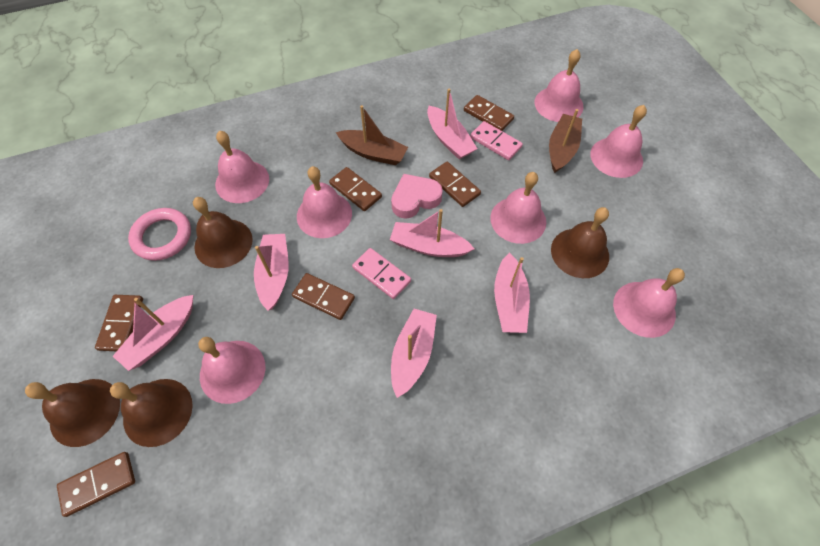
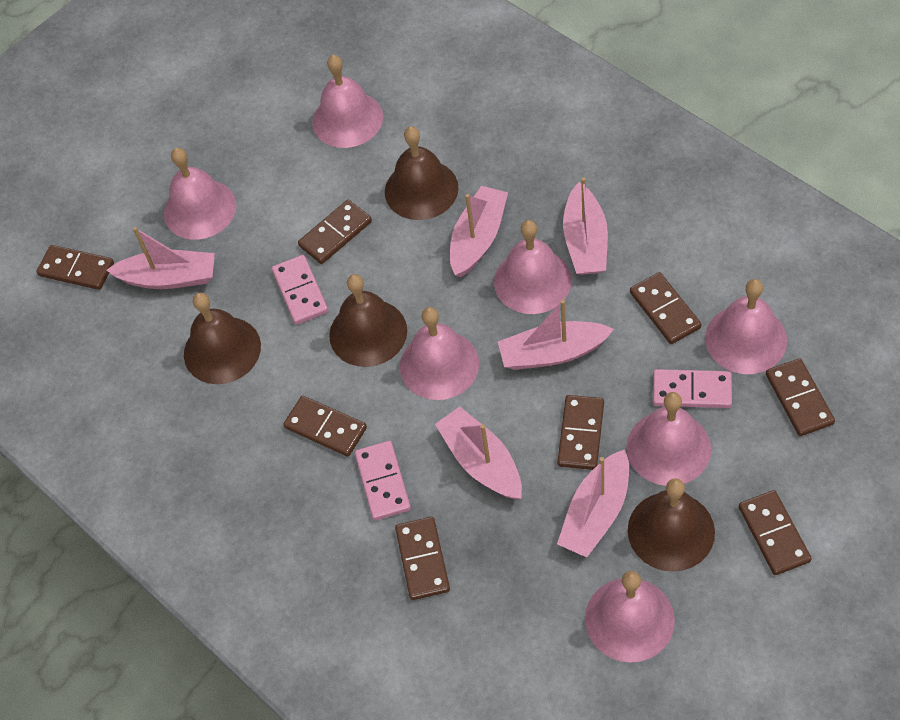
brown boat: [336,105,408,165] [549,109,582,173] = 2 -> none = 0
brown domino: [57,452,135,517] [95,295,143,351] [292,273,355,320] [329,167,382,211] [429,162,481,207] [464,95,514,131] = 6 -> [36,245,114,290] [283,396,367,457] [298,200,372,264] [395,517,450,600] [557,395,604,470] [630,272,701,344] [739,490,812,575] [766,358,835,436] = 8
pink domino: [352,248,411,299] [470,121,523,160] = 2 -> [272,255,328,325] [355,441,411,520] [653,369,732,408] = 3
pink heart: [391,174,443,219] = 1 -> none = 0
pink ring: [128,208,191,261] = 1 -> none = 0

